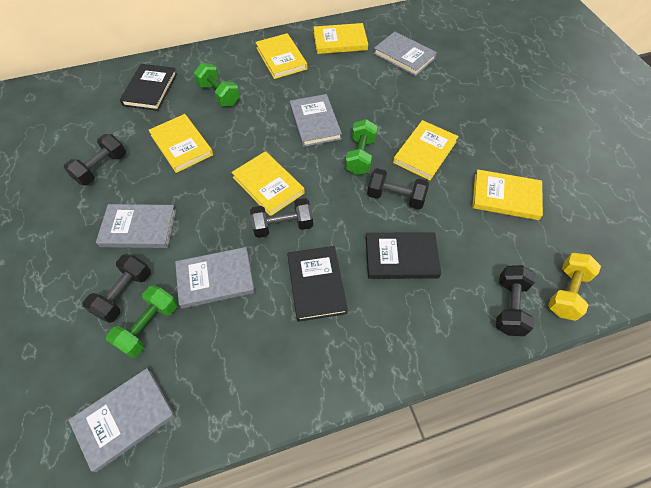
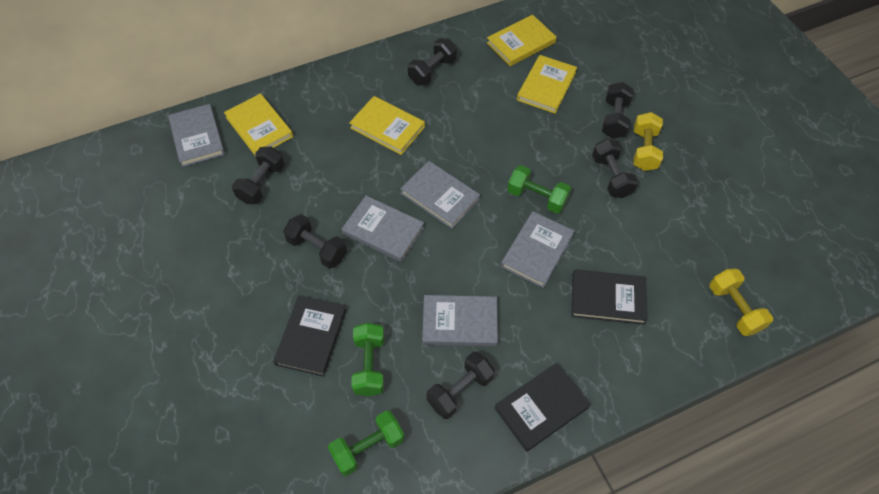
black dumbbell: [64,134,126,185] [83,254,151,323] [250,198,313,238] [367,168,429,209] [496,265,535,336] = 5 -> [232,146,285,204] [283,214,347,269] [408,39,457,86] [427,352,495,419] [592,138,638,198] [602,82,634,138] = 6
yellow book: [148,114,213,173] [231,151,305,216] [255,33,308,79] [314,23,368,54] [393,120,458,180] [472,169,543,220] = 6 -> [224,94,293,155] [349,96,425,155] [487,15,557,66] [517,55,577,114] = 4
yellow dumbbell: [548,253,601,321] = 1 -> [633,112,663,171] [709,268,773,336] = 2

